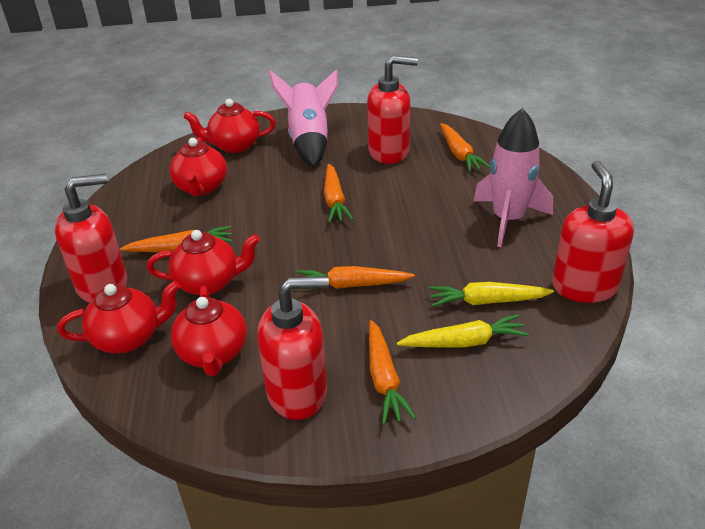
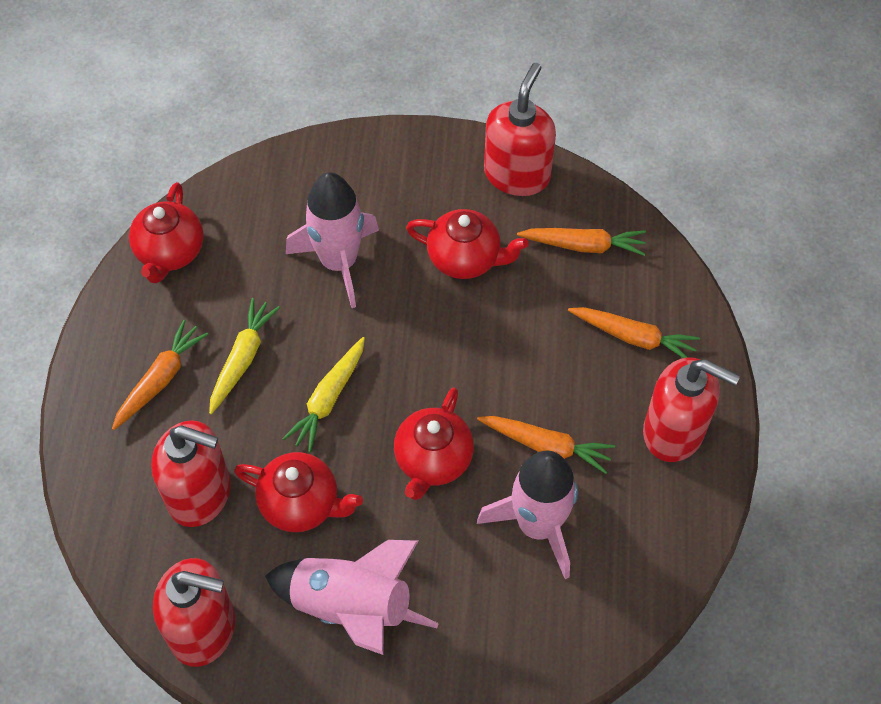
orange carrot: [120,226,233,252] [296,266,415,289] [324,164,353,223] [369,320,416,425] [440,123,490,172] = 5 -> [112,320,209,430] [477,416,615,474] [517,228,646,256] [568,307,700,358] = 4
pink rocket: [269,70,338,167] [473,108,553,247] = 2 -> [265,540,439,655] [286,172,379,308] [477,451,578,579] = 3
red teapot: [57,281,180,353] [147,230,260,295] [170,137,227,196] [171,286,247,376] [184,99,276,153] = 5 -> [129,182,204,284] [234,452,363,532] [394,387,474,500] [406,209,529,279] = 4

